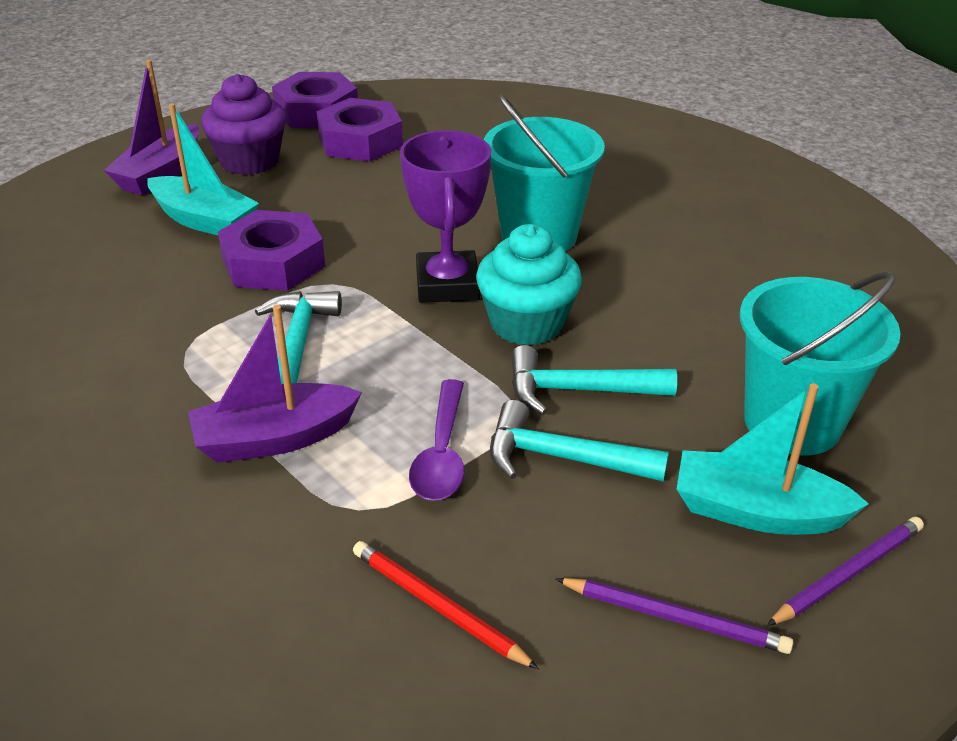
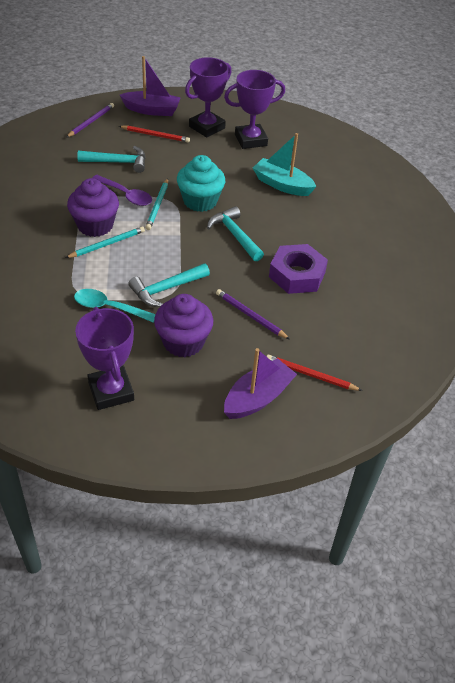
purple cupcake: [201,74,286,175] = 1 -> [67,178,119,237] [154,294,213,357] = 2
purple nut: [218,210,325,291] [272,72,358,128] [316,98,403,161] = 3 -> [269,244,328,294] = 1
purple trophy: [400,130,491,303] = 1 -> [75,307,134,410] [185,57,231,137] [224,70,285,149] = 3
red pencil: [353,541,539,669] = 1 -> [119,125,190,143] [266,355,363,391] = 2
turquoise boat: [147,103,259,235] [676,383,869,535] = 2 -> [253,133,316,196] = 1
turquoise bucket: [484,95,605,251] [740,271,901,456] = 2 -> none = 0
turquoise pencil: none = 0 -> [65,226,145,258] [145,179,168,230] = 2
turquoise spoon: none = 0 -> [74,289,156,323] = 1

